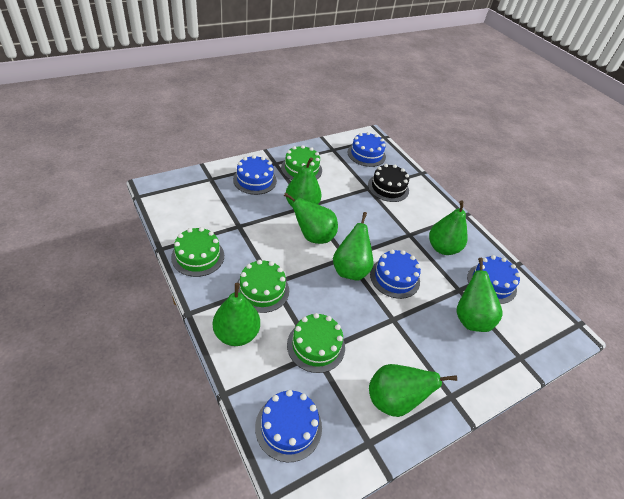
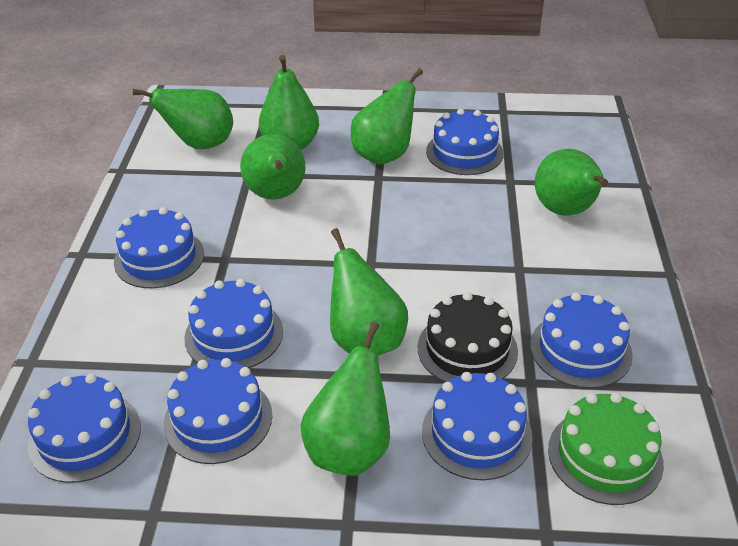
blue cake: [233,155,277,195] [255,390,322,462] [348,132,386,167] [370,250,421,299] [467,255,520,304] = 5 -> [28,374,141,483] [114,207,204,288] [163,358,272,464] [184,279,283,368] [422,372,533,480] [426,109,504,175] [530,293,633,388] = 7
green cake: [171,227,224,277] [237,260,289,313] [281,145,322,180] [287,313,345,373] = 4 -> [548,393,664,505] = 1

